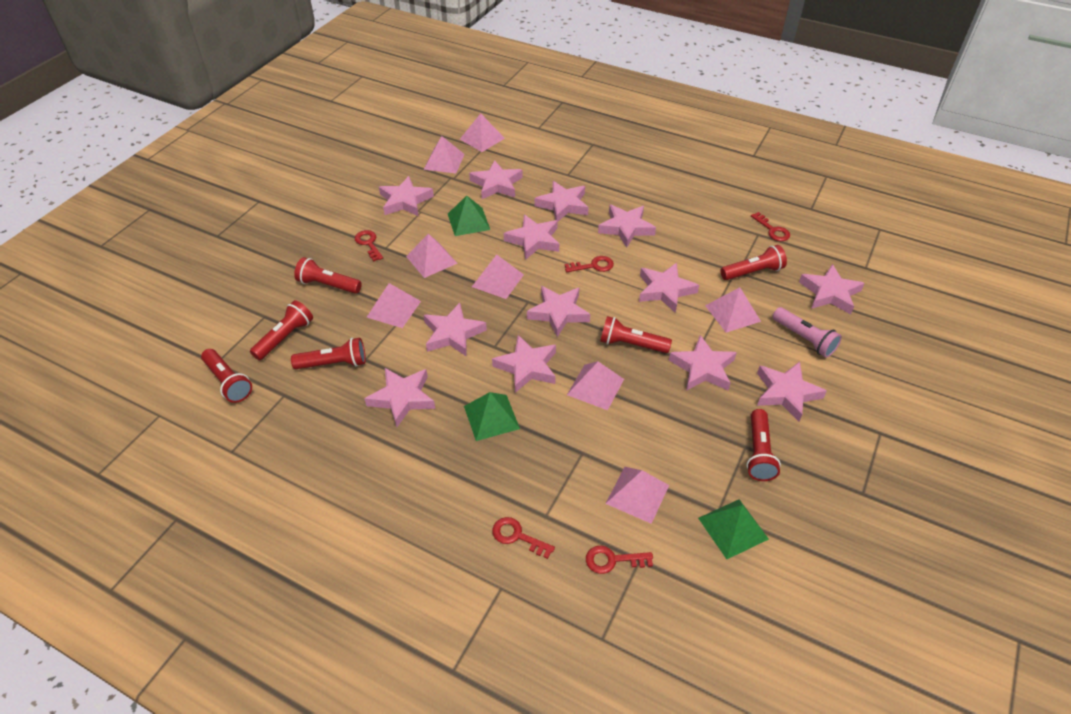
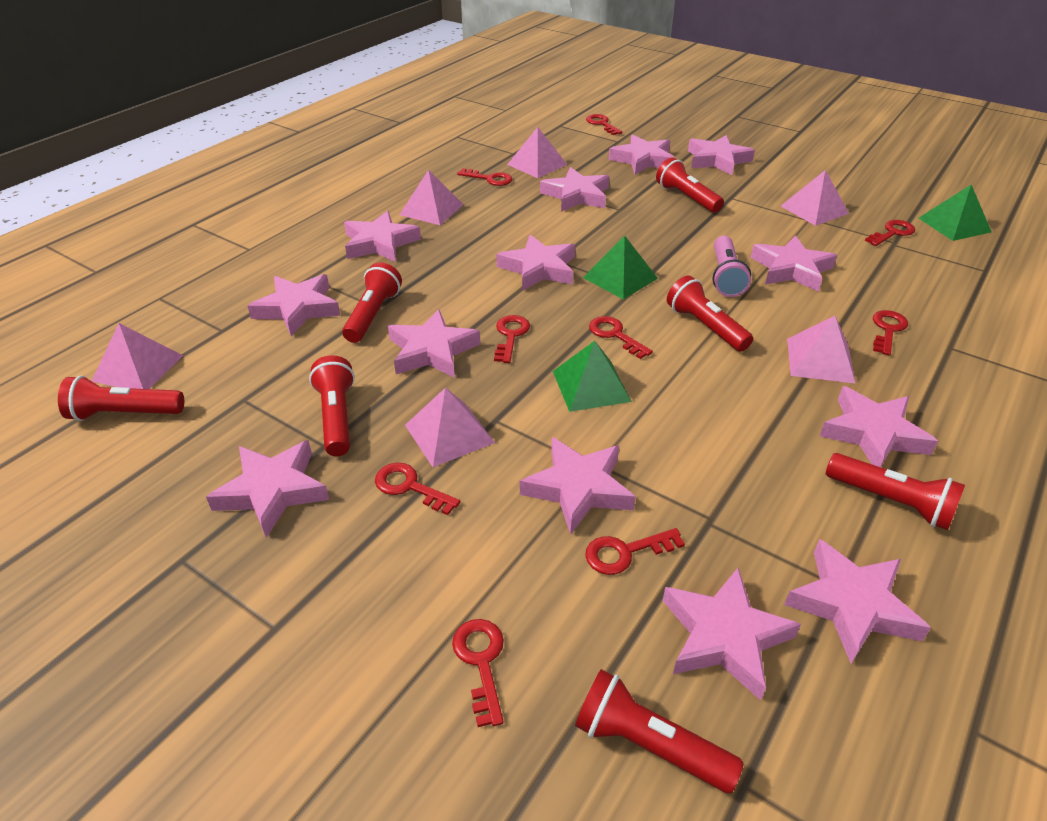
pink pyramid: [367,283,421,328] [406,234,458,278] [424,136,465,173] [460,113,505,152] [472,255,524,299] [567,361,624,410] [606,467,669,524] [705,287,761,333] = 8 -> [92,323,183,389] [400,170,464,225] [405,387,495,467] [507,127,567,178] [781,170,849,226] [787,316,856,384] = 6
red key: [355,230,383,261] [492,517,555,559] [565,256,614,272] [586,546,653,574] [751,212,790,241] = 5 -> [375,463,460,515] [452,619,504,727] [457,168,512,186] [494,315,530,363] [585,528,685,575] [586,114,622,135] [589,316,653,359] [865,220,915,246] [873,310,908,355] = 9

